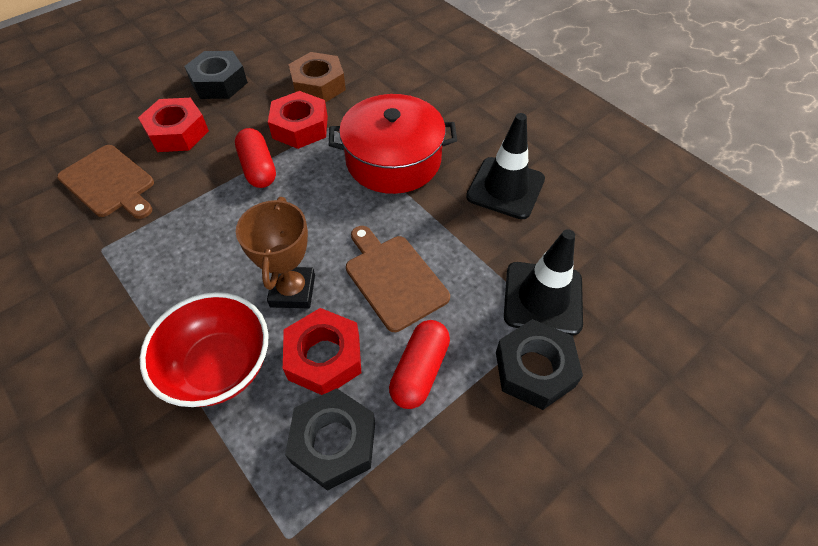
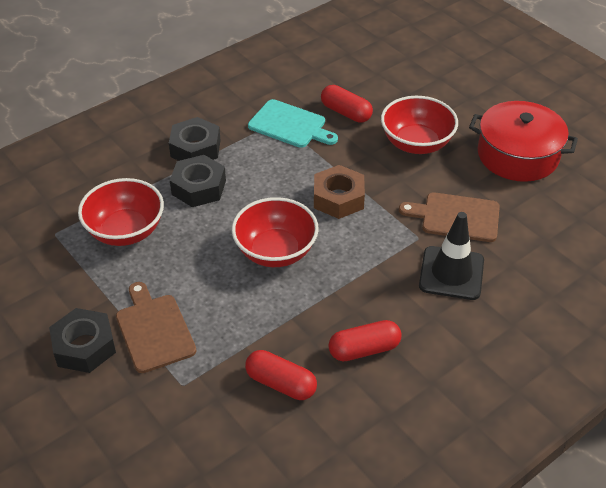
black traffic cone: [466,113,545,219] [504,229,583,335] = 2 -> [419,212,484,300] = 1
brown trophy: [236,197,315,308] = 1 -> none = 0
red bowl: [140,292,268,407] = 1 -> [78,178,164,246] [232,197,319,267] [381,96,458,154] = 3
red capsule: [235,128,276,188] [389,320,450,409] = 2 -> [245,350,317,400] [321,85,373,123] [328,320,402,361] = 3
red nut: [138,98,209,152] [268,91,328,149] [283,308,361,395] = 3 -> none = 0
turquoise cutting board: none = 0 -> [248,99,338,148] = 1

